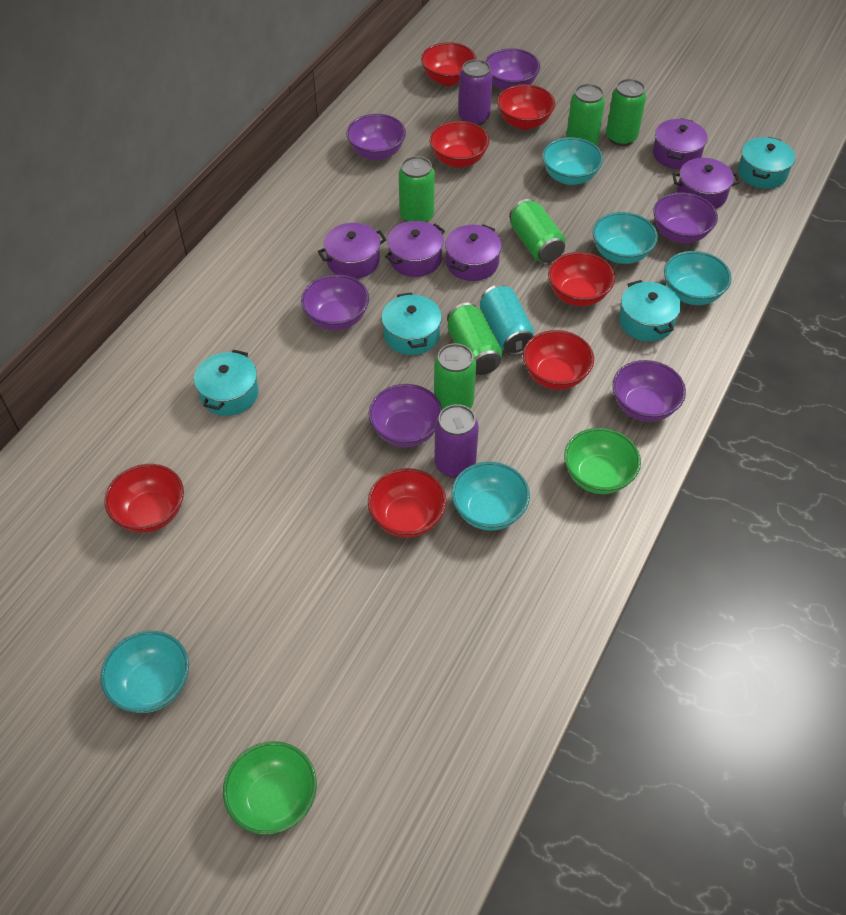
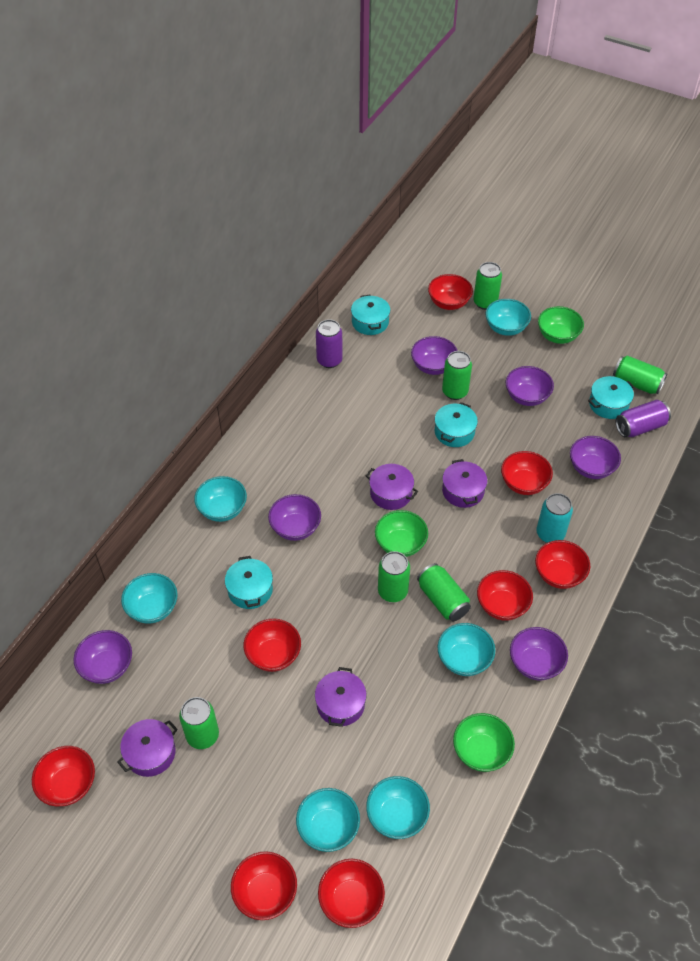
green bowl: [223,741,317,835] [564,428,641,494] = 2 -> [375,510,428,557] [453,713,515,772] [538,306,584,344] = 3
purple pot: [318,223,387,279] [385,221,445,277] [445,224,502,281] [653,118,708,169] [672,158,740,209] = 5 -> [117,719,178,777] [315,667,367,727] [366,464,418,510] [442,459,487,508] = 4
red bowl: [104,464,184,533] [368,468,447,538] [421,42,476,86] [430,121,489,168] [497,84,555,130] [523,330,594,390] [548,252,615,306] = 7 -> [32,746,95,807] [231,851,297,920] [243,618,301,672] [318,859,385,928] [428,274,473,310] [477,570,533,621] [501,451,553,495] [535,540,590,589] = 8
turquoise bowl: [100,631,189,713] [452,462,530,531] [542,137,603,185] [593,212,658,264] [664,251,732,305] = 5 -> [121,573,178,624] [194,476,247,522] [296,788,360,852] [366,776,430,839] [437,623,496,676] [485,299,531,336] = 6

